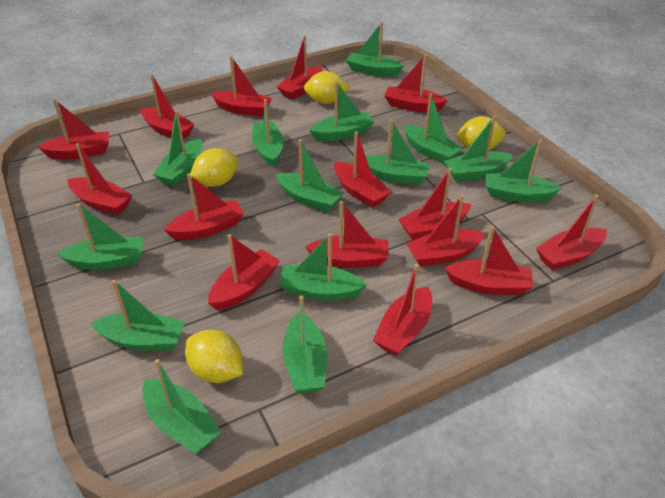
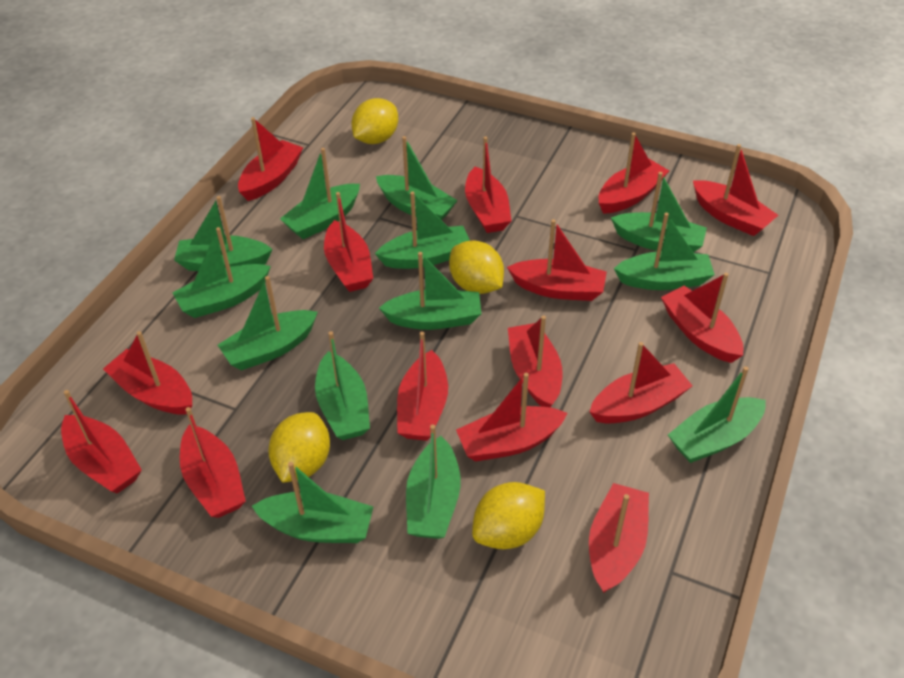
green boat: [57,203,144,270] [91,280,185,351] [142,359,221,454] [153,110,202,187] [252,99,284,168] [276,139,344,212] [278,233,367,301] [282,296,327,393] [309,81,375,141] [346,22,404,77] [366,119,430,185] [404,93,462,164] [444,116,513,182] [486,139,562,203] = 14 -> [173,227,271,318] [174,196,273,271] [218,276,318,371] [252,462,373,543] [280,148,360,239] [315,331,370,440] [375,191,470,269] [376,136,458,220] [379,252,482,330] [406,425,461,539] [611,172,707,253] [614,213,715,290] [668,366,766,463] = 13

